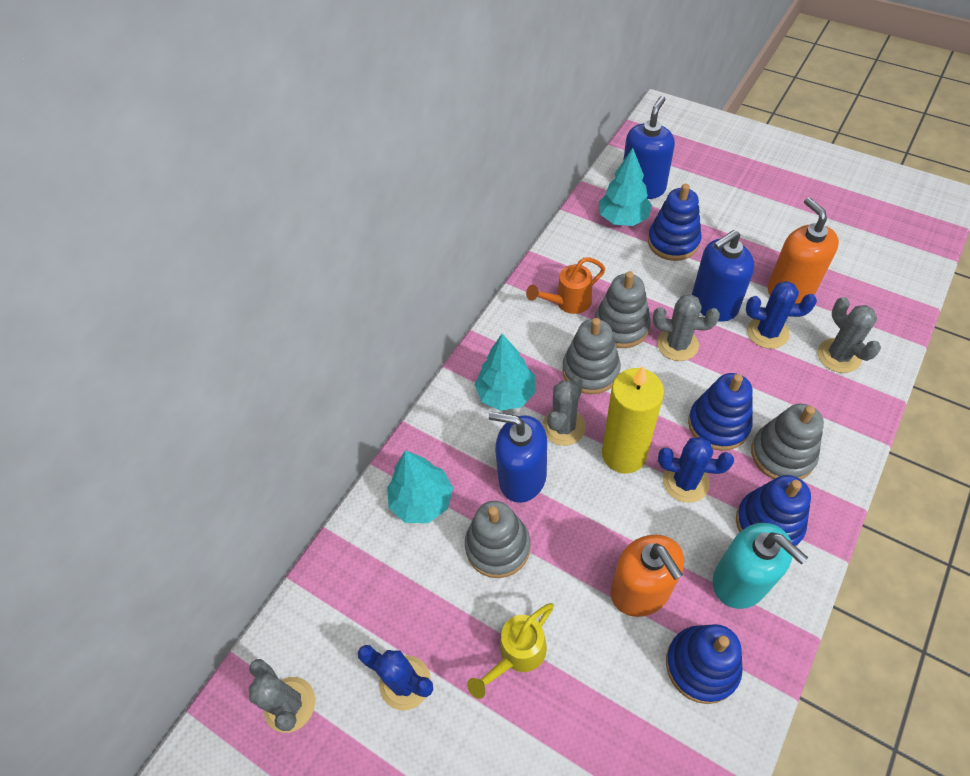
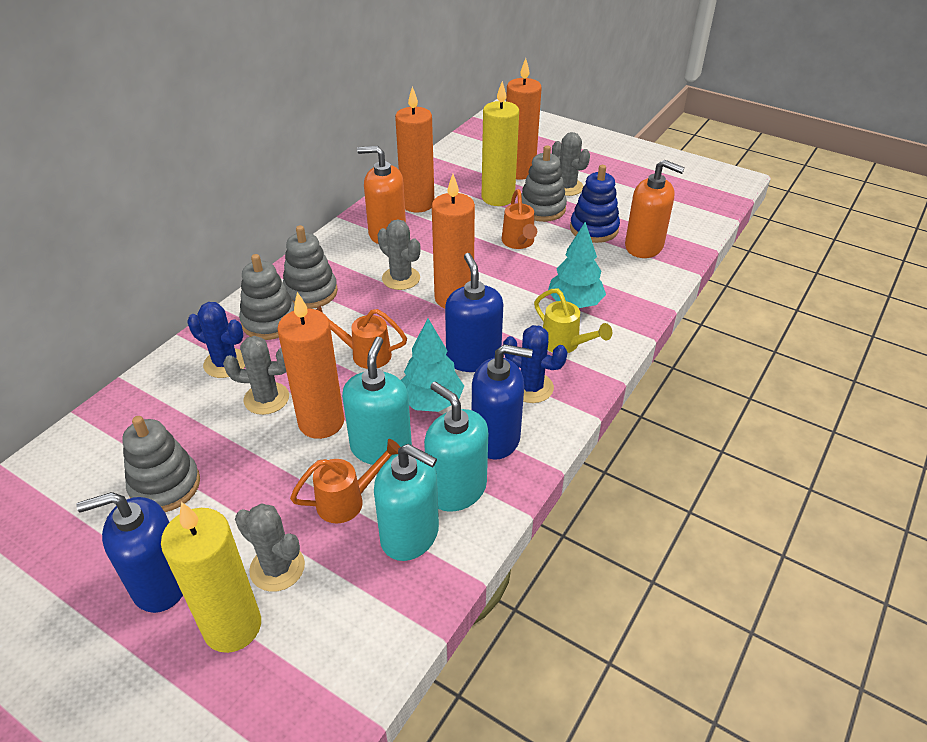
blue cactus: [358,645,433,710] [658,437,734,503] [746,281,817,349] = 3 -> [187,302,245,378] [503,325,568,403] = 2
blue stacking toy: [648,183,701,261] [666,624,743,704] [688,373,753,451] [736,475,811,547] = 4 -> [570,165,620,243] = 1
orange candle: none = 0 -> [277,292,344,439] [395,87,434,213] [432,174,475,308] [506,58,542,180] = 4
orange watering can: [526,257,605,314] = 1 -> [290,439,400,523] [316,305,407,369] [502,189,537,249] = 3
turquoise soap dispenser: [713,523,808,609] = 1 -> [342,337,412,465] [374,444,439,561] [424,381,488,512] = 3
turquoise tree: [387,450,453,523] [475,334,535,411] [599,148,652,226] = 3 -> [401,319,464,412] [548,222,606,308] = 2
yellow candle: [602,366,664,473] = 1 -> [161,502,261,653] [481,81,519,206] = 2

